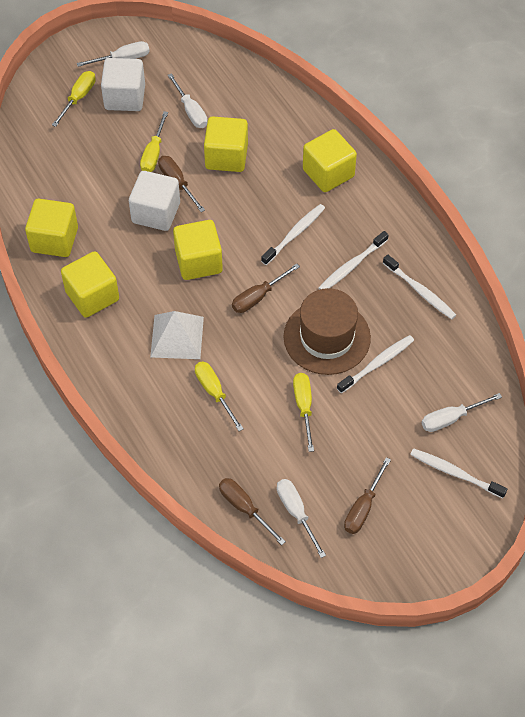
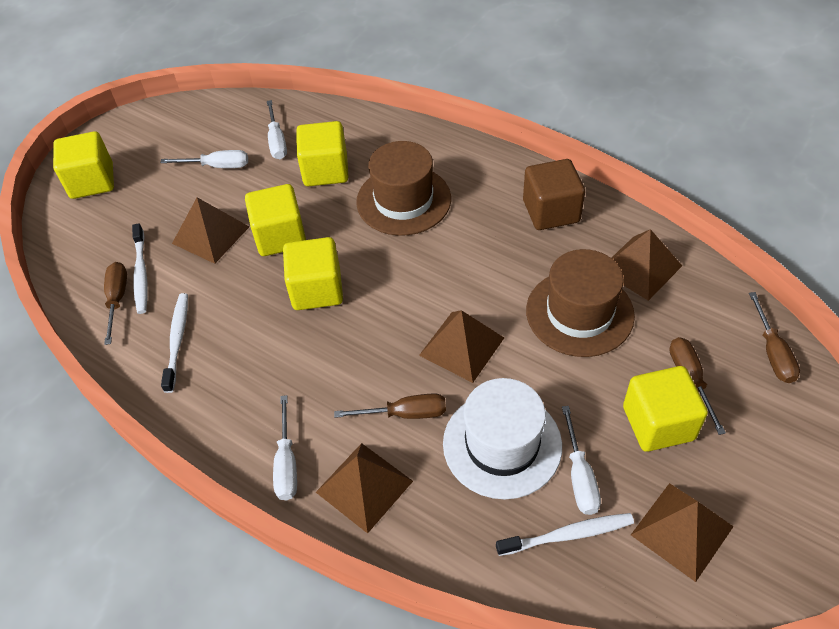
brown cube: none = 0 -> [523,159,585,230] = 1
brown hat: [284,288,371,375] = 1 -> [356,141,451,236] [526,249,635,357] = 2
brown pyramid: none = 0 -> [172,197,249,264] [316,443,413,534] [419,310,504,383] [612,229,682,301] [631,483,734,582] = 5
white cube: [101,58,145,111] [129,171,180,231] = 2 -> none = 0
white hat: none = 0 -> [443,378,562,499] = 1
white pyramid: [150,311,204,359] = 1 -> none = 0
white toothbrush: [261,204,325,265] [318,231,389,290] [337,335,414,393] [383,255,456,320] [410,448,507,498] = 5 -> [132,223,148,314] [161,293,188,393] [496,513,634,556] = 3
yellow screwdriver: [52,71,96,127] [140,111,168,172] [195,362,244,431] [293,373,314,452] = 4 -> none = 0

